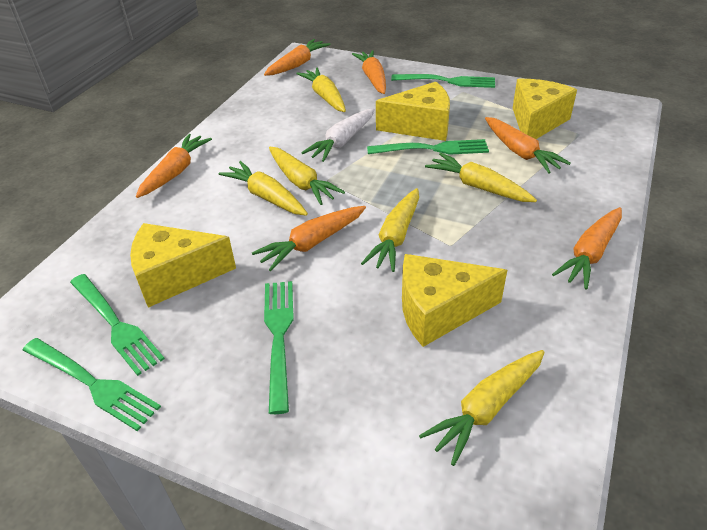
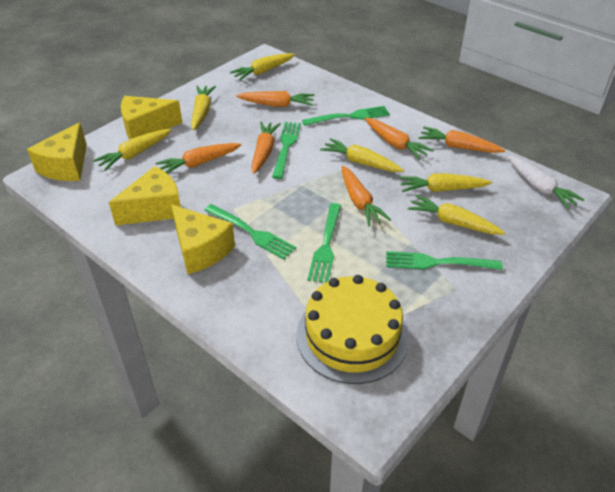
yellow cake: none = 0 -> [296,275,409,384] = 1

